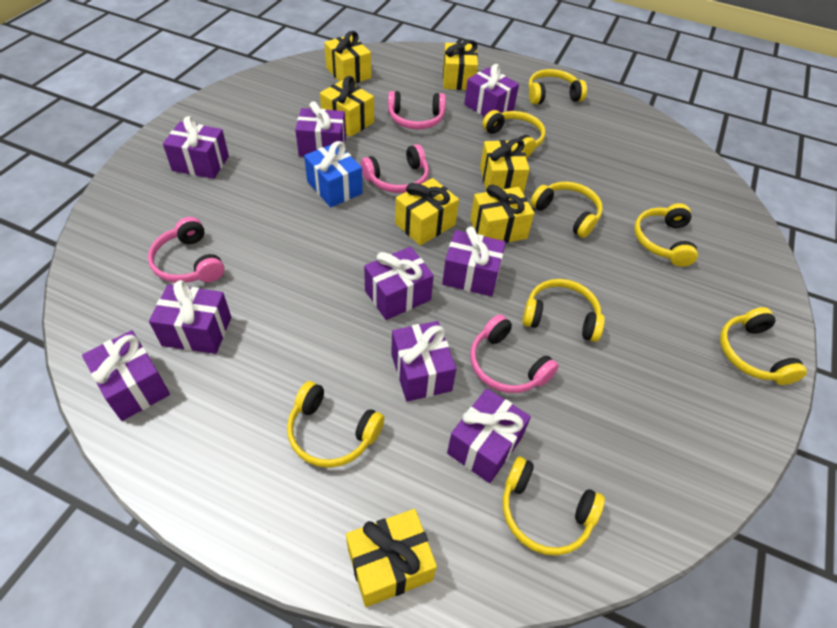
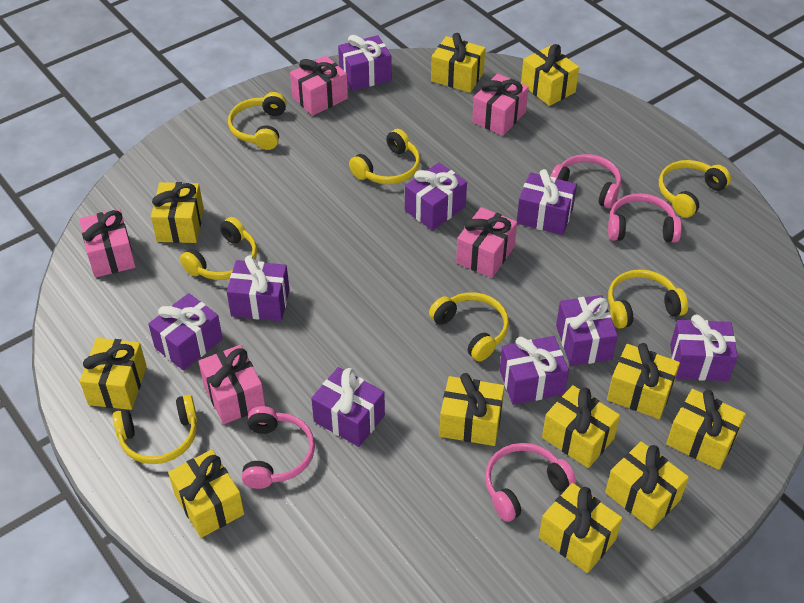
blue gift: [304,141,363,207] = 1 -> none = 0
pink gift: none = 0 -> [79,209,136,278] [198,345,265,424] [290,56,348,116] [456,207,517,278] [472,74,529,136] = 5
yellow gift: [320,76,374,137] [324,31,371,83] [346,509,437,607] [395,178,459,245] [443,40,478,90] [470,185,534,243] [480,138,530,194] = 7 -> [80,338,147,410] [151,182,204,243] [168,450,244,538] [431,33,486,93] [440,373,505,446] [521,44,579,106] [539,483,622,573] [542,385,620,468] [605,441,689,529] [607,343,680,419] [666,389,746,470] = 11
yellow headphones: [287,381,384,468] [482,110,546,158] [503,456,605,556] [522,279,605,342] [528,69,587,104] [530,182,603,238] [634,203,698,267] [720,307,807,385] = 8 -> [113,395,197,464] [180,217,257,280] [228,92,287,150] [349,129,420,185] [429,292,509,362] [608,269,688,329] [659,160,731,218] = 7

